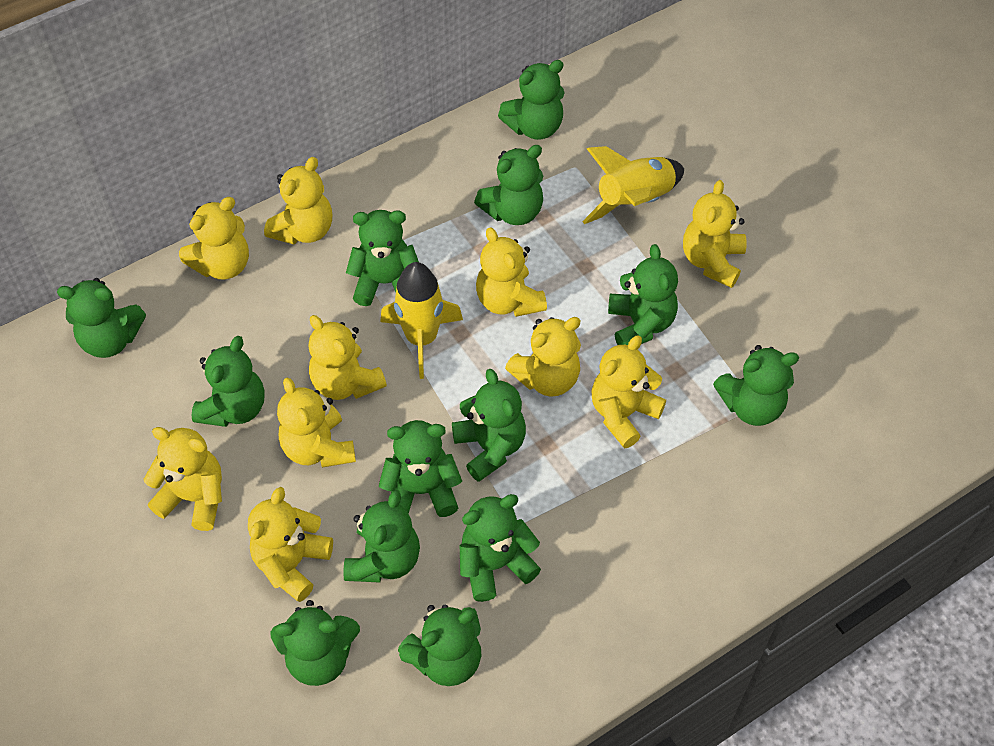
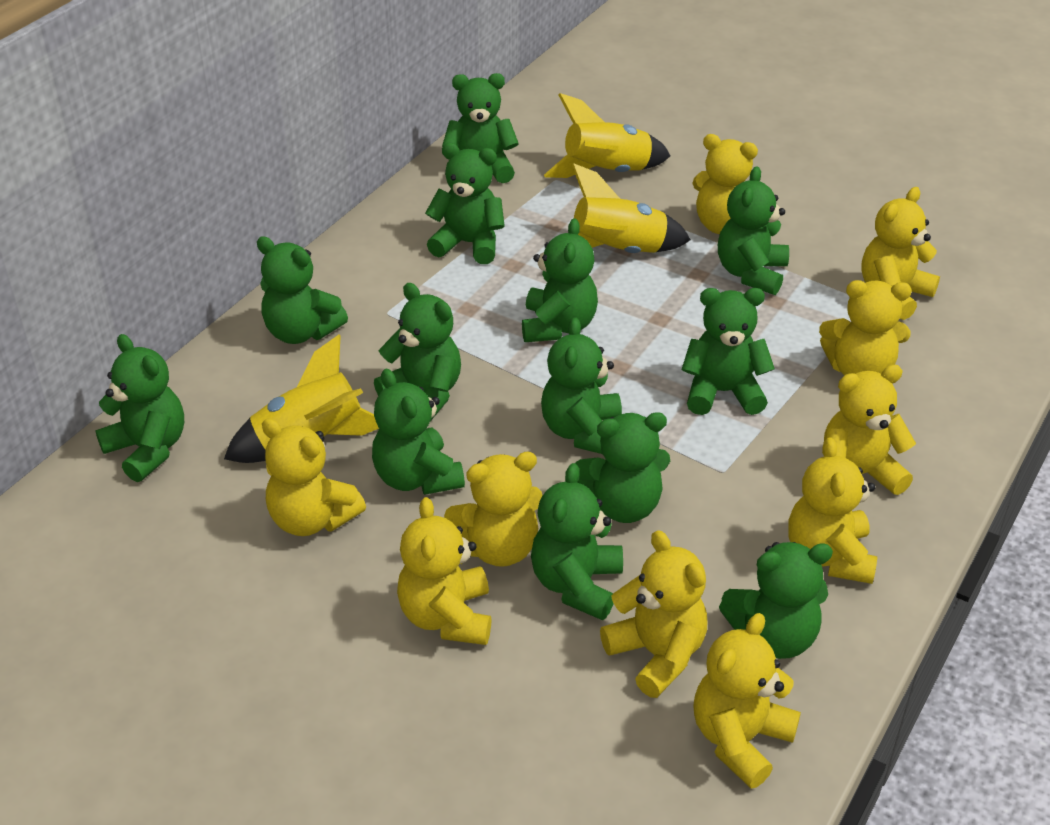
yellow rocket: [380,262,463,379] [582,146,684,224] = 2 -> [224,335,379,463] [544,93,671,178] [572,163,691,253] = 3

